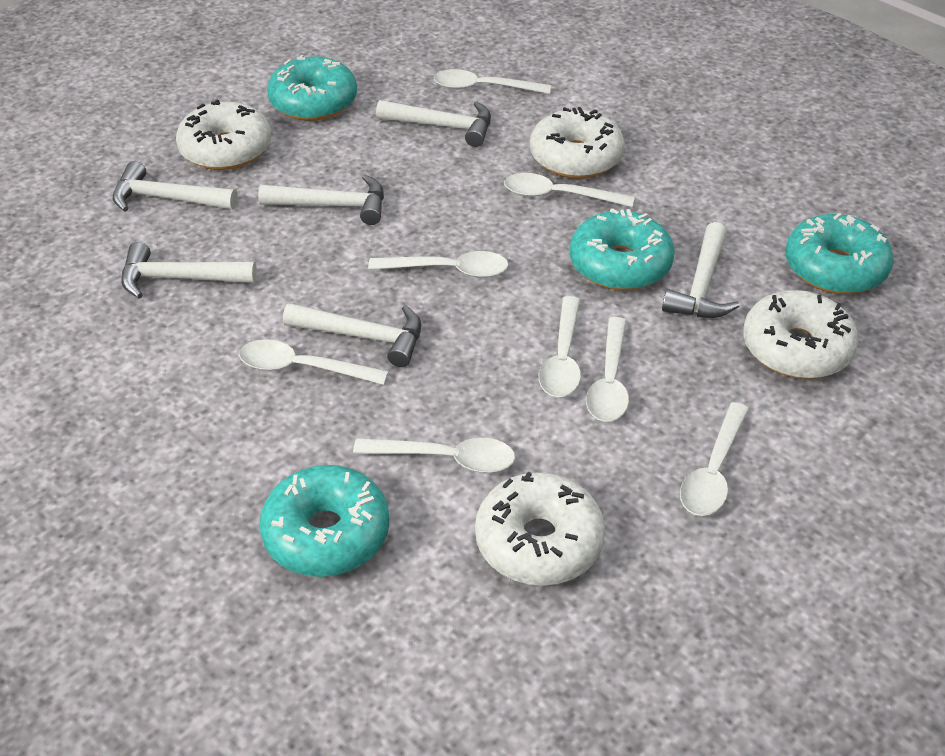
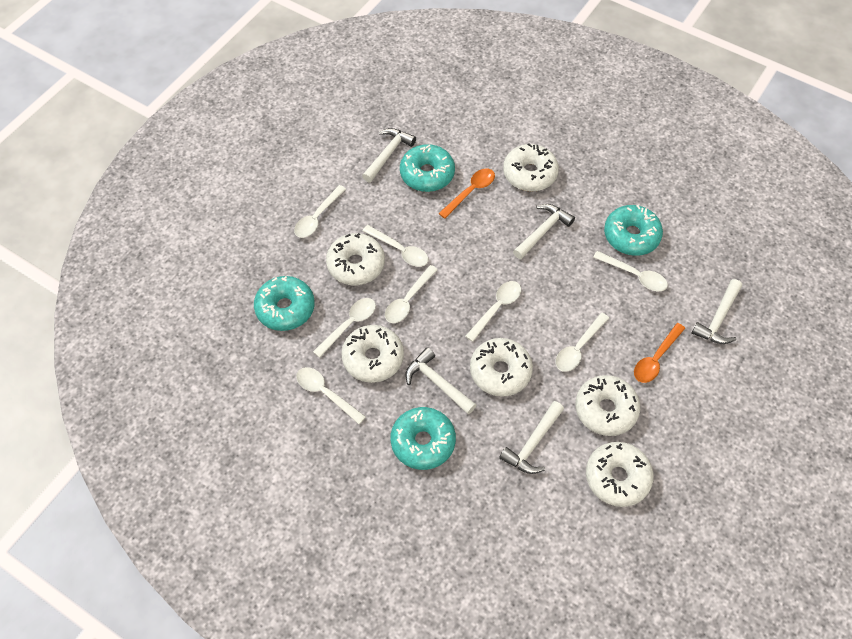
orange spoon: none = 0 -> [438,168,495,219] [634,323,685,383] = 2
white donut: [176,100,271,170] [475,472,605,586] [530,107,625,179] [743,290,858,379] = 4 -> [326,233,385,285] [341,325,404,383] [470,338,533,397] [503,143,559,192] [575,375,640,436] [586,442,654,507] = 6
white hammer: [113,161,238,212] [121,242,257,298] [258,174,384,225] [283,303,421,367] [376,100,491,147] [662,222,740,318] = 6 -> [362,128,416,182] [405,347,476,414] [499,401,564,474] [513,204,575,259] [691,279,742,344] = 5

